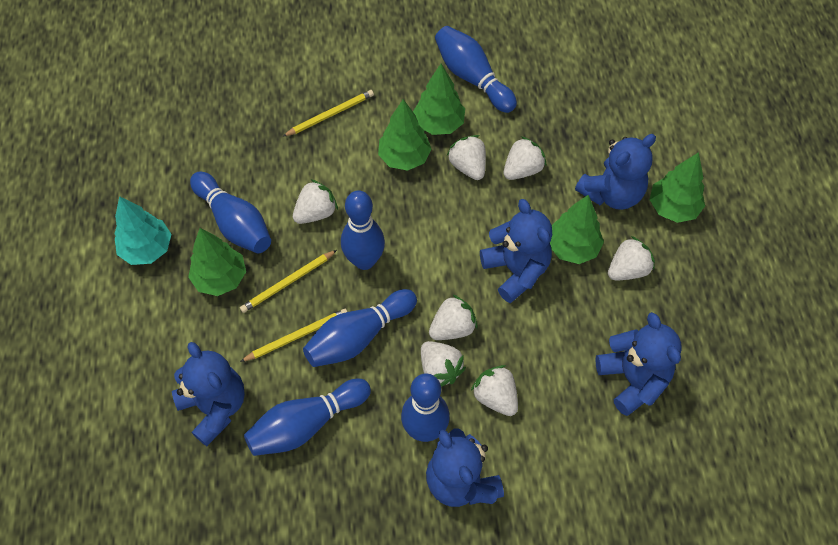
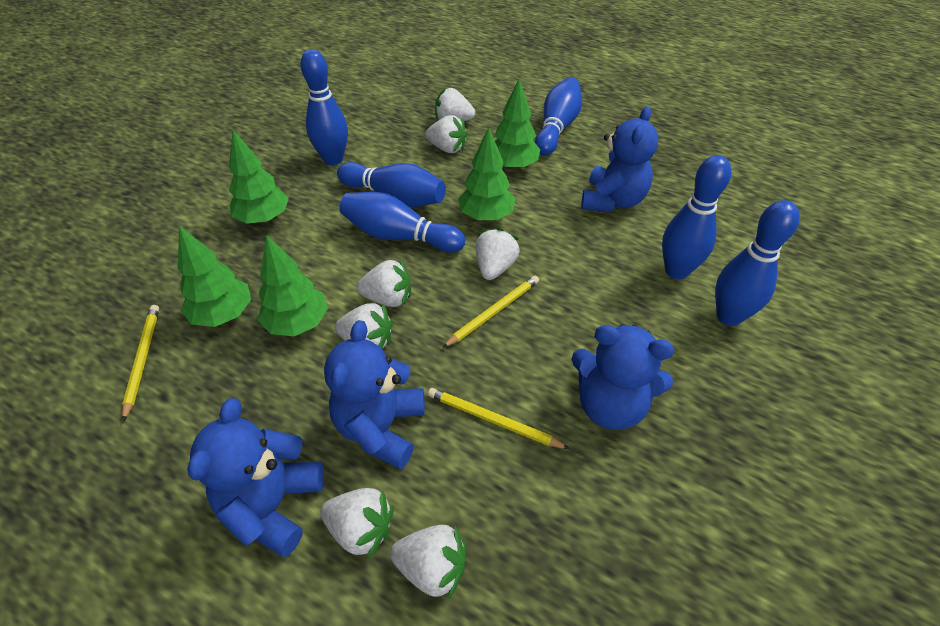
blue teddy bear: [172,342,245,446] [426,428,504,507] [480,199,552,303] [575,134,656,210] [595,312,682,416] = 5 -> [187,398,324,557] [324,320,425,469] [571,324,674,430] [581,106,658,212] = 4
turquoise tree: [115,196,171,265] = 1 -> none = 0

